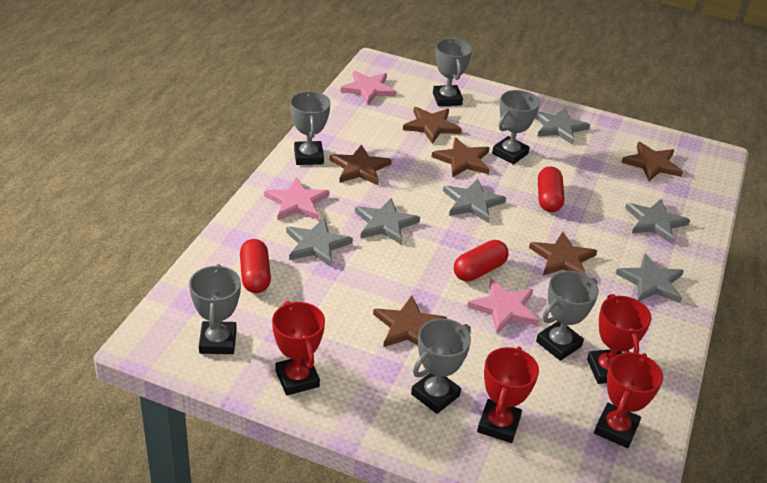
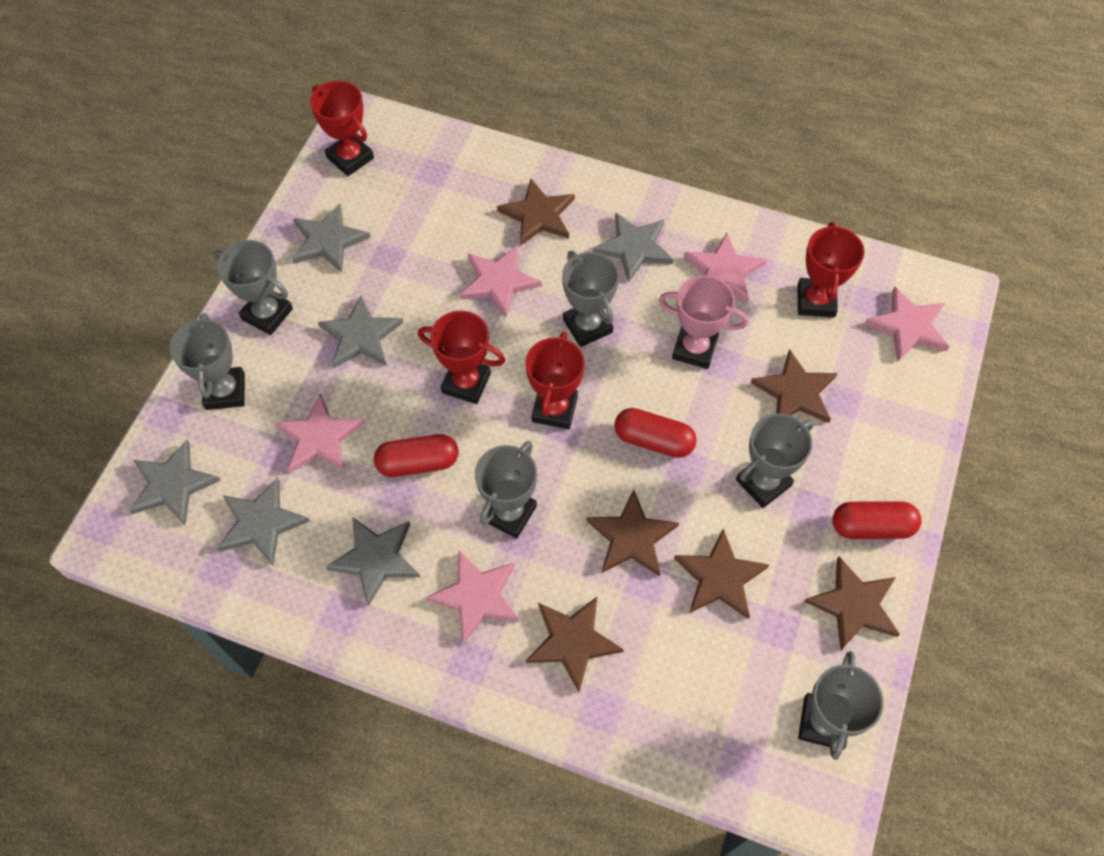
pink star: [264,177,329,220] [341,71,397,105] [467,279,539,333] = 3 -> [275,393,365,473] [426,550,519,644] [460,246,542,318] [684,233,766,303] [864,287,950,361] = 5
pink trophy: none = 0 -> [659,275,748,369] = 1

